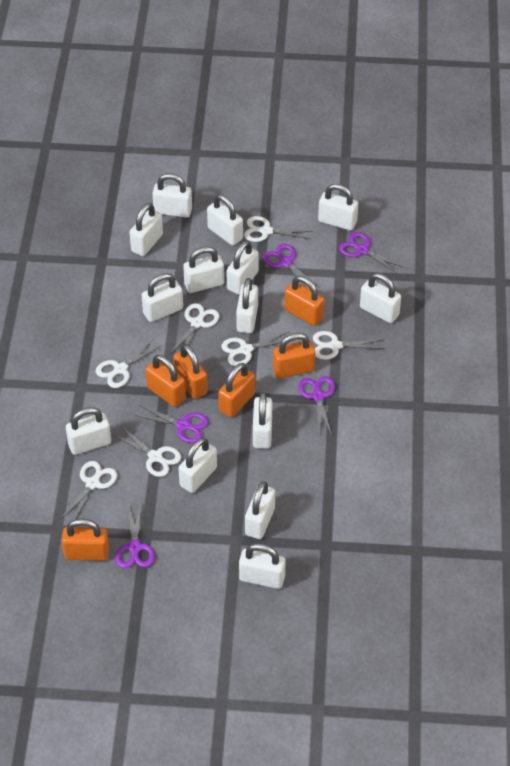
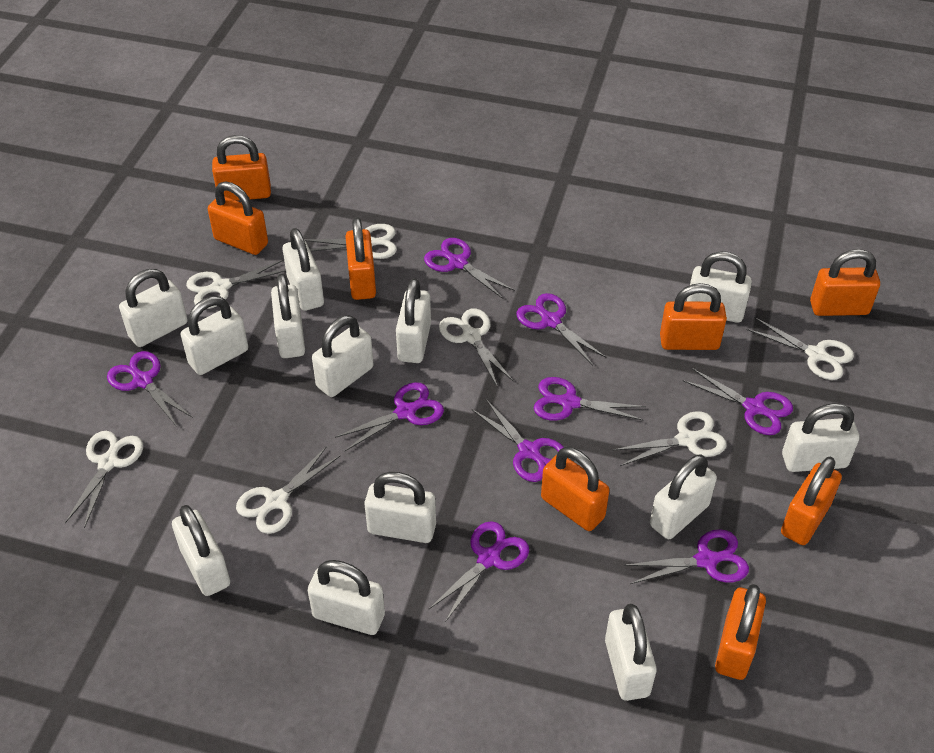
orange padlock: [62,519,109,561] [146,355,186,407] [173,344,208,399] [218,363,255,417] [273,333,315,379] [284,276,325,326] = 6 -> [208,182,268,255] [212,135,271,201] [345,217,376,300] [541,447,610,531] [660,283,727,350] [715,584,766,680] [781,457,842,545] [810,249,880,316] = 8
purple scissors: [115,504,155,568] [134,405,209,443] [263,243,320,288] [298,376,335,435] [339,232,405,274] = 5 -> [107,351,193,427] [335,382,444,451] [424,238,515,299] [429,521,529,622] [471,399,564,482] [517,293,606,365] [534,377,646,421] [624,529,749,584] [683,368,793,435] = 9
white padlock: [66,407,111,455] [129,203,163,256] [142,273,183,322] [152,173,192,218] [178,438,217,493] [183,246,224,293] [207,194,243,246] [227,241,259,294] [236,278,258,333] [239,543,286,589] [245,481,275,539] [253,392,272,449] [318,184,358,230] [360,273,401,323] = 14 -> [119,269,188,347] [172,505,230,596] [180,296,248,375] [271,274,305,358] [283,228,324,311] [307,560,385,635] [312,315,374,397] [364,472,436,543] [396,278,431,363] [605,604,657,701] [650,455,717,539] [687,252,752,323] [782,403,859,472] = 13

